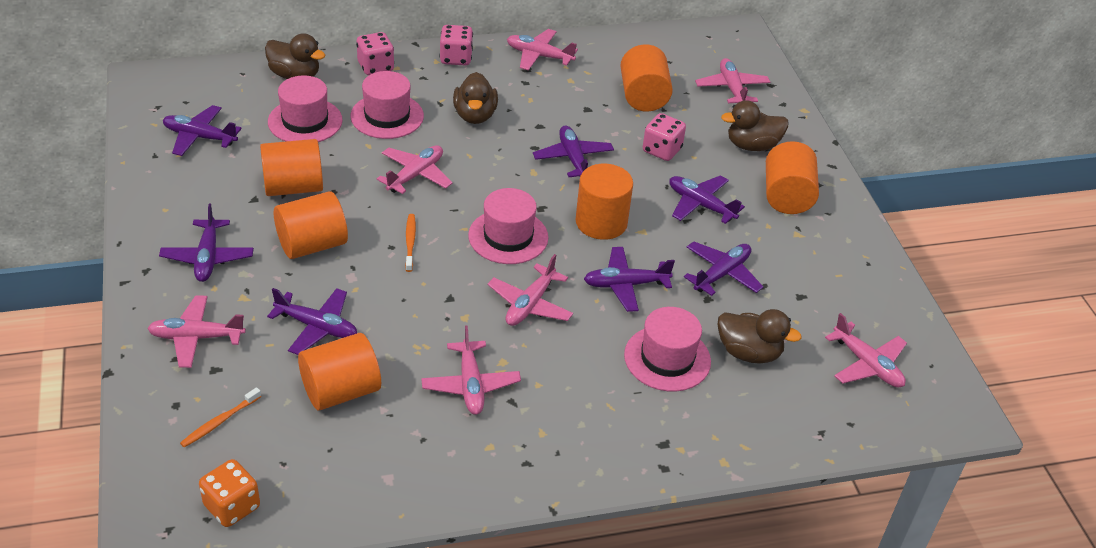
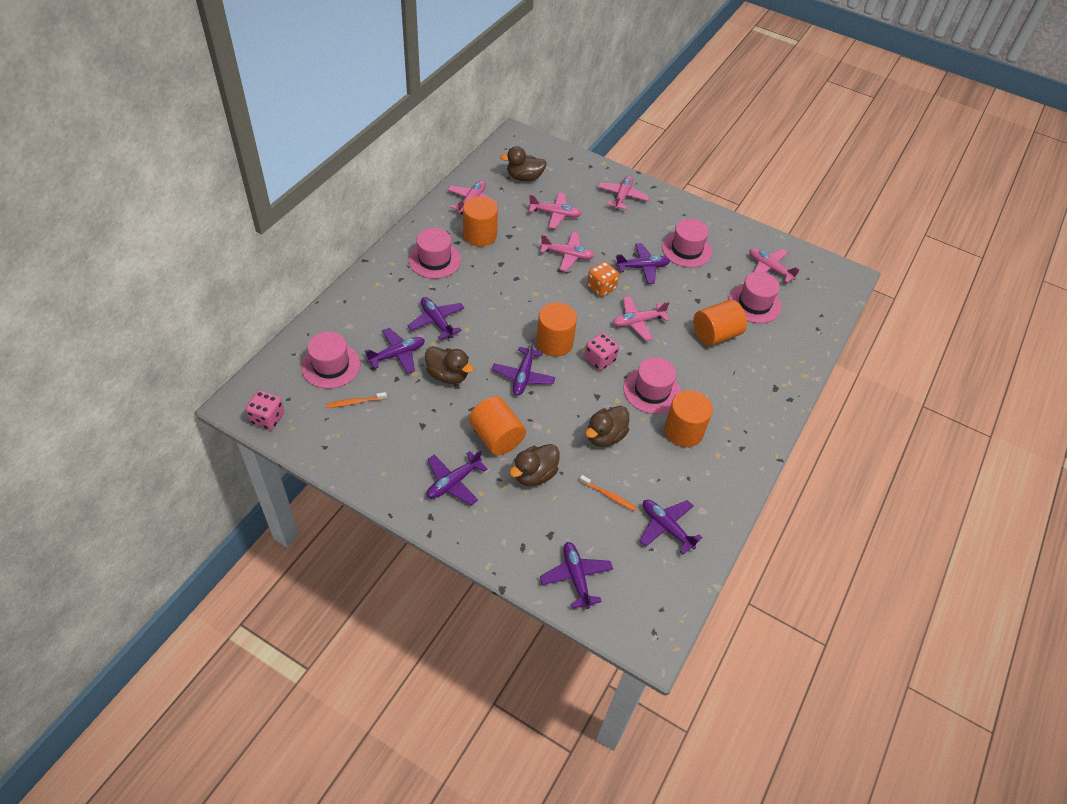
orange cylinder: [260,139,323,196] [274,191,348,259] [298,333,381,411] [576,164,633,240] [620,45,673,112] [766,141,819,214] = 6 -> [463,196,498,247] [469,396,526,455] [536,302,577,356] [664,390,713,447] [693,300,747,346] = 5
pink dice: [356,32,394,75] [440,25,473,66] [643,113,686,161] = 3 -> [245,390,284,430] [584,333,619,371] = 2
pink hat: [268,76,343,142] [350,71,424,139] [468,188,548,264] [624,307,711,392] = 4 -> [301,332,360,389] [408,228,461,279] [623,357,681,414] [662,219,712,268] [729,272,782,323] = 5
pink plane: [147,295,246,368] [377,145,453,194] [421,325,521,415] [488,254,573,326] [507,29,578,70] [695,58,770,103] [825,313,907,388] = 7 -> [447,180,498,215] [529,192,581,229] [540,232,595,272] [598,176,650,210] [612,296,669,341] [749,248,800,283] = 6

